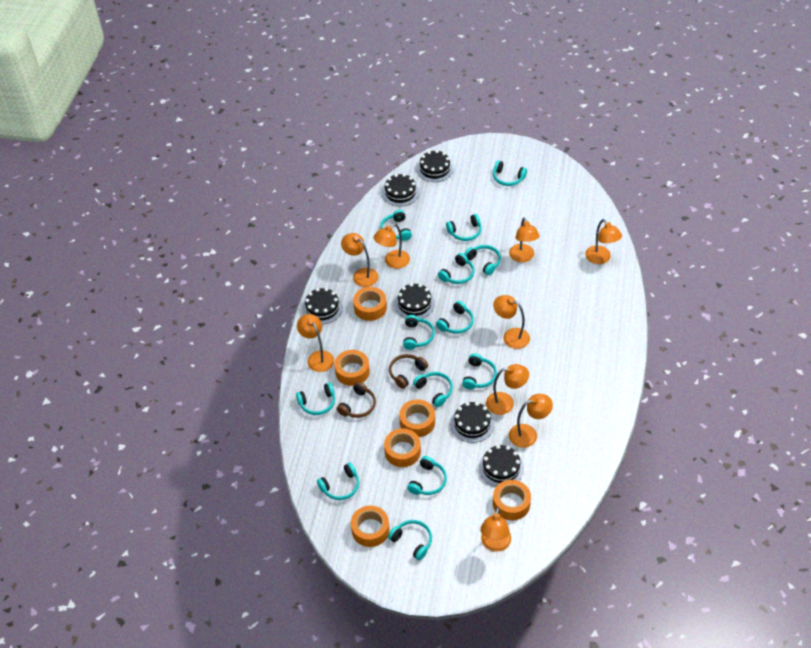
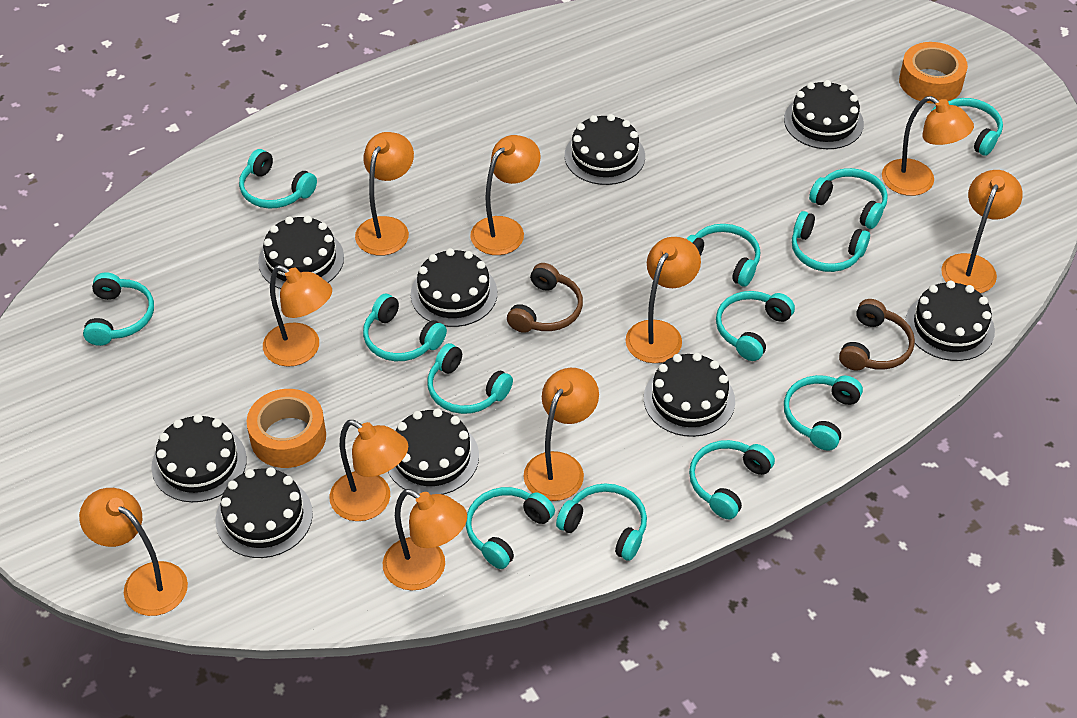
black cake: [302,288,343,324] [382,174,419,206] [394,283,435,319] [417,150,453,182] [450,402,494,443] [479,445,524,487] = 6 -> [151,414,247,502] [215,467,313,558] [258,215,344,289] [388,408,479,495] [411,248,497,327] [565,114,645,185] [644,353,735,437] [784,80,864,149] [905,280,995,361] = 9
orange lamp: [297,314,334,372] [341,233,378,287] [374,224,410,269] [480,507,511,552] [486,364,529,415] [493,295,530,349] [509,217,540,262] [509,394,553,448] [585,219,622,264] = 9 -> [79,488,188,616] [263,265,332,367] [330,420,408,521] [355,132,414,256] [383,489,467,590] [470,135,541,255] [523,368,599,501] [625,237,701,363] [882,96,974,196] [941,170,1023,293] = 10
orange tape: [334,350,370,386] [351,506,390,547] [353,287,387,321] [384,428,421,467] [399,399,435,437] [493,480,531,520] = 6 -> [247,389,326,468] [899,42,968,104] = 2

